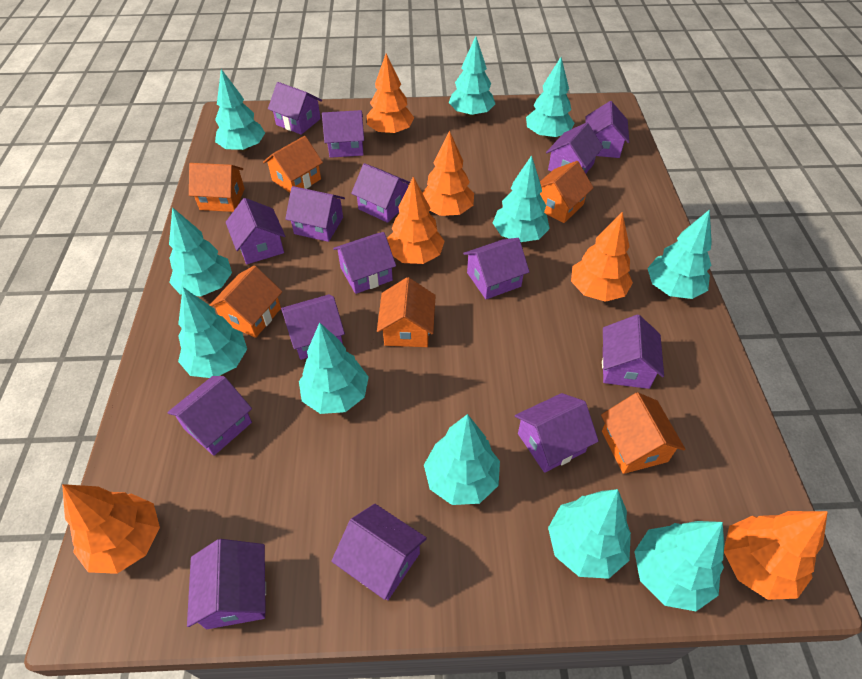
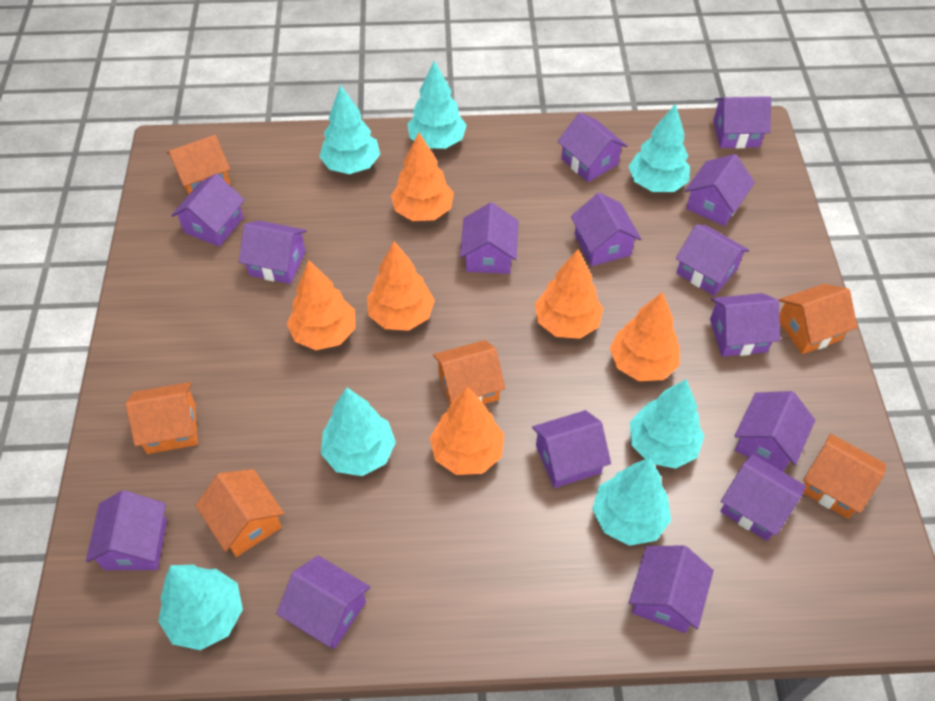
turquoise tree: [169,207,232,297] [178,287,247,378] [215,69,265,152] [299,322,369,414] [424,414,500,505] [449,36,495,117] [493,155,550,242] [526,57,574,139] [548,489,631,579] [634,521,724,611] [647,209,712,299] = 11 -> [158,565,243,650] [319,85,380,174] [321,387,396,476] [407,61,467,149] [592,458,671,546] [628,104,690,192] [630,379,704,469] = 7

